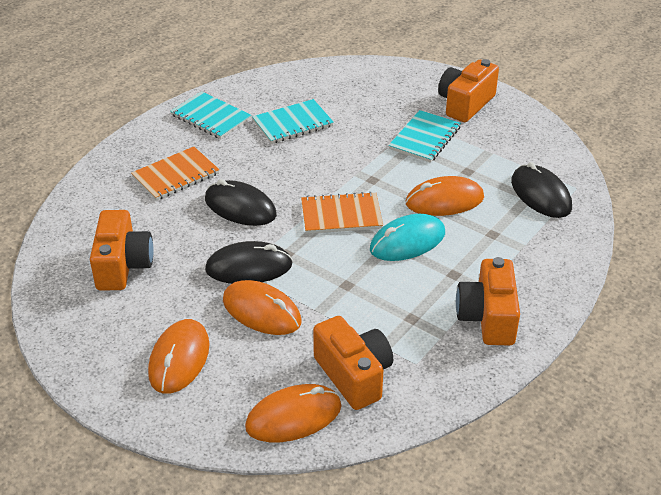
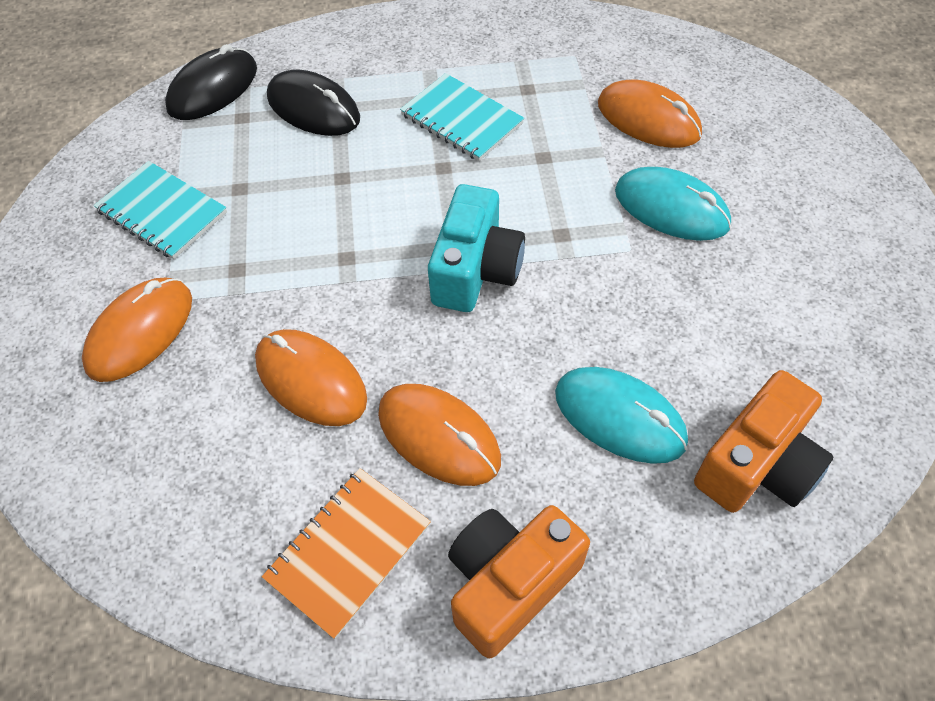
black mouse: [205,179,277,226] [205,241,293,284] [511,162,572,218] = 3 -> [165,44,257,120] [267,70,360,136] = 2
orange camera: [90,210,153,291] [313,316,393,410] [438,59,499,122] [456,257,520,345] = 4 -> [448,505,590,658] [694,370,834,513] = 2
orange notebook: [131,147,220,201] [301,192,383,234] = 2 -> [262,468,431,639] = 1
turquoise camera: none = 0 -> [428,184,525,312] = 1
turquoise mouse: [370,214,445,261] = 1 -> [555,367,688,464] [615,167,731,241] = 2
turquoise notebook: [170,91,251,139] [252,99,334,144] [388,110,461,163] = 3 -> [94,161,227,259] [400,73,524,161] = 2

